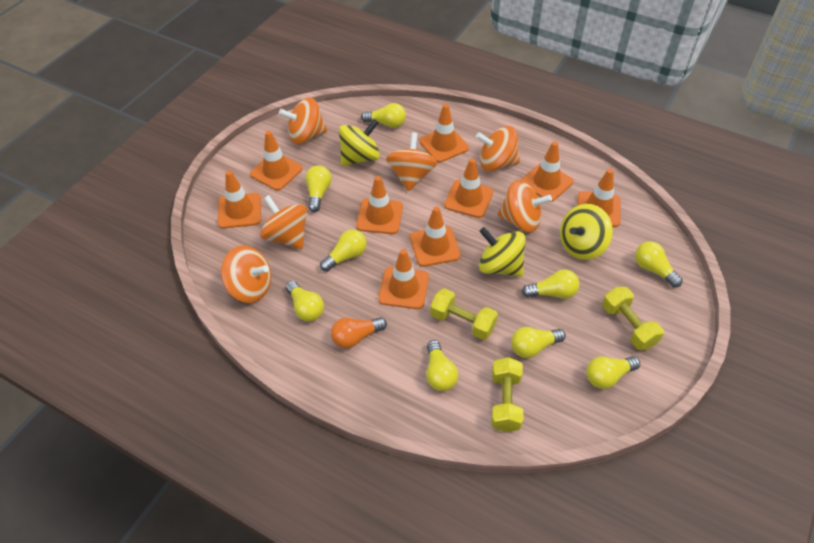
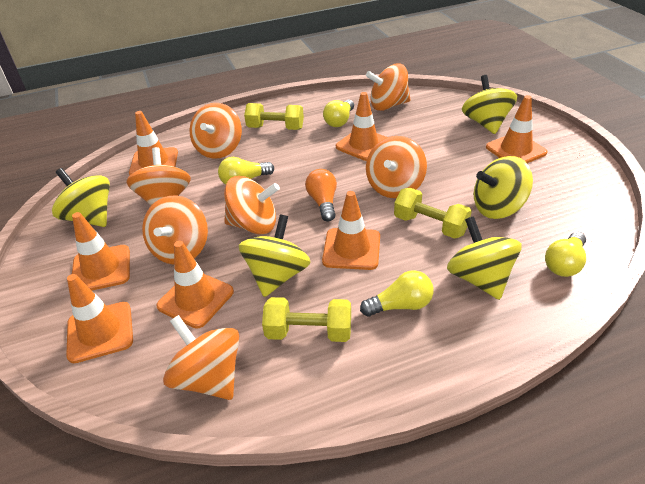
orange spinning top: [221,245,271,303] [260,195,307,249] [279,97,327,144] [386,132,437,191] [476,126,520,172] [498,180,552,232] = 6 -> [126,147,191,206] [142,195,208,265] [163,315,239,400] [190,103,242,159] [224,176,280,235] [366,63,410,111] [366,136,427,198] = 7
orange traffic cone: [218,170,261,228] [250,131,302,190] [356,176,403,234] [378,249,429,309] [410,206,461,267] [419,104,469,162] [444,158,493,218] [521,141,573,202] [577,169,620,227] = 9 -> [66,274,133,363] [72,212,130,291] [129,111,178,175] [156,241,234,329] [322,191,380,270] [336,92,388,161] [486,95,548,163] = 7
yellow light bulb: [286,281,324,322] [305,165,332,212] [320,230,367,272] [361,103,406,128] [426,340,458,391] [511,327,566,358] [522,269,580,299] [586,356,640,389] [635,241,683,287] = 9 -> [218,157,274,185] [323,100,354,127] [360,270,434,317] [545,232,586,277] = 4
yellow spinning top: [339,119,380,166] [479,227,526,277] [560,204,613,260] = 3 -> [52,168,110,227] [239,215,311,297] [447,216,522,300] [462,75,517,134] [474,156,533,219] = 5

